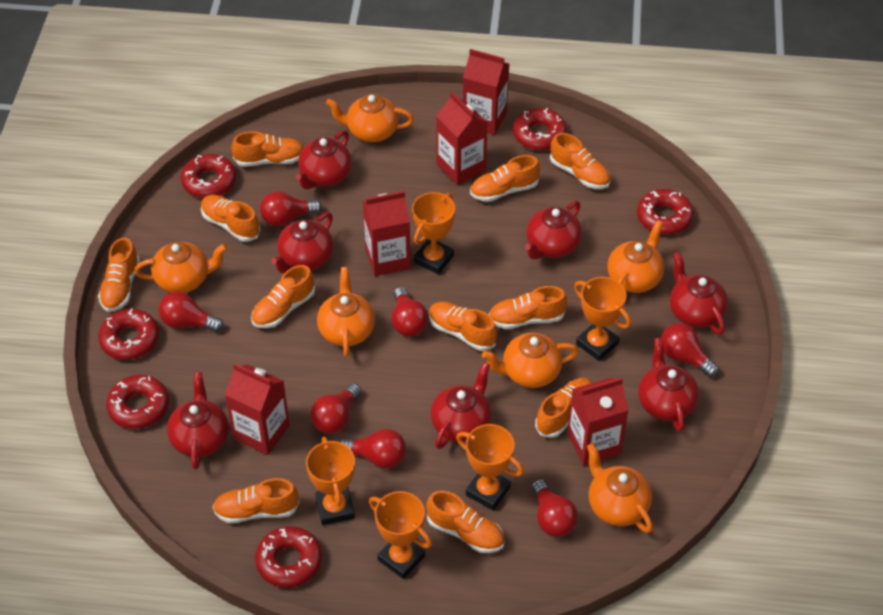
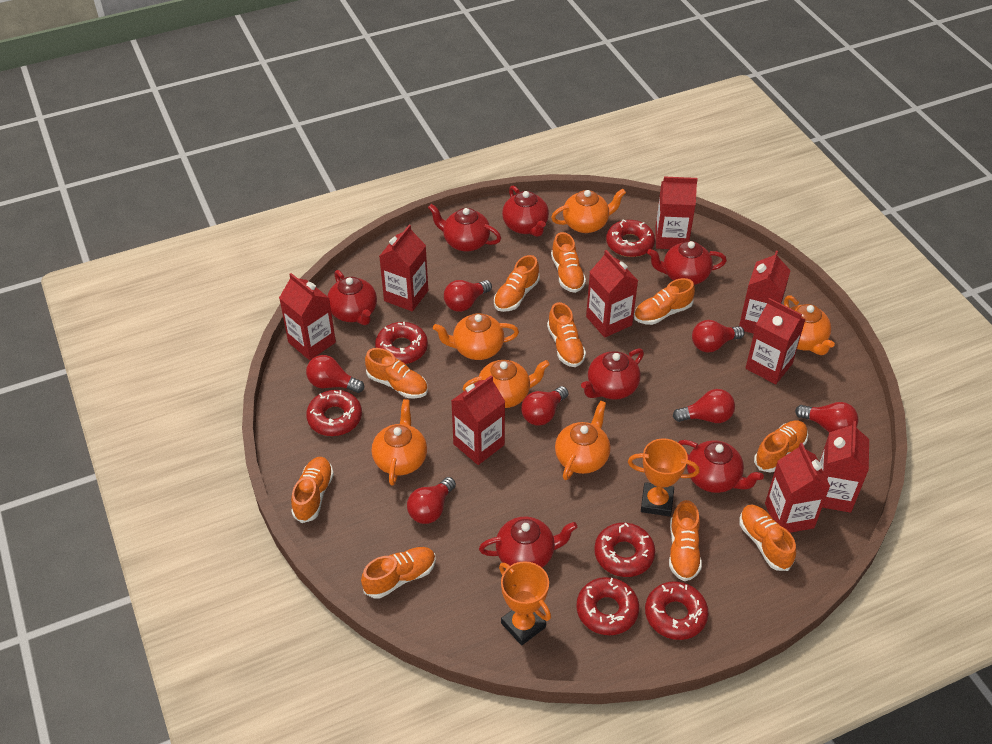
orange shoe: [98,238,140,312] [201,195,260,242] [212,478,299,523] [232,131,304,167] [251,265,315,328] [426,491,505,553] [429,302,497,351] [470,155,540,202] [489,286,567,329] [535,378,593,438] [550,133,611,189] = 11 -> [291,457,334,523] [361,547,436,599] [365,348,428,399] [494,255,540,312] [547,302,586,367] [551,232,586,293] [634,278,695,325] [669,500,702,581] [739,505,796,571] [754,421,808,473] = 10
orange trophy: [306,437,355,525] [369,491,432,579] [412,192,455,274] [456,424,524,510] [574,277,631,361] = 5 -> [499,561,551,645] [628,438,700,516] = 2
red carton: [225,363,290,455] [363,191,411,276] [436,92,488,185] [463,49,509,135] [568,377,629,466] = 5 -> [279,273,336,360] [379,225,428,312] [451,375,505,465] [586,250,638,338] [655,177,698,249] [739,250,791,334] [746,298,806,384] [765,443,830,533] [819,421,869,513] = 9

